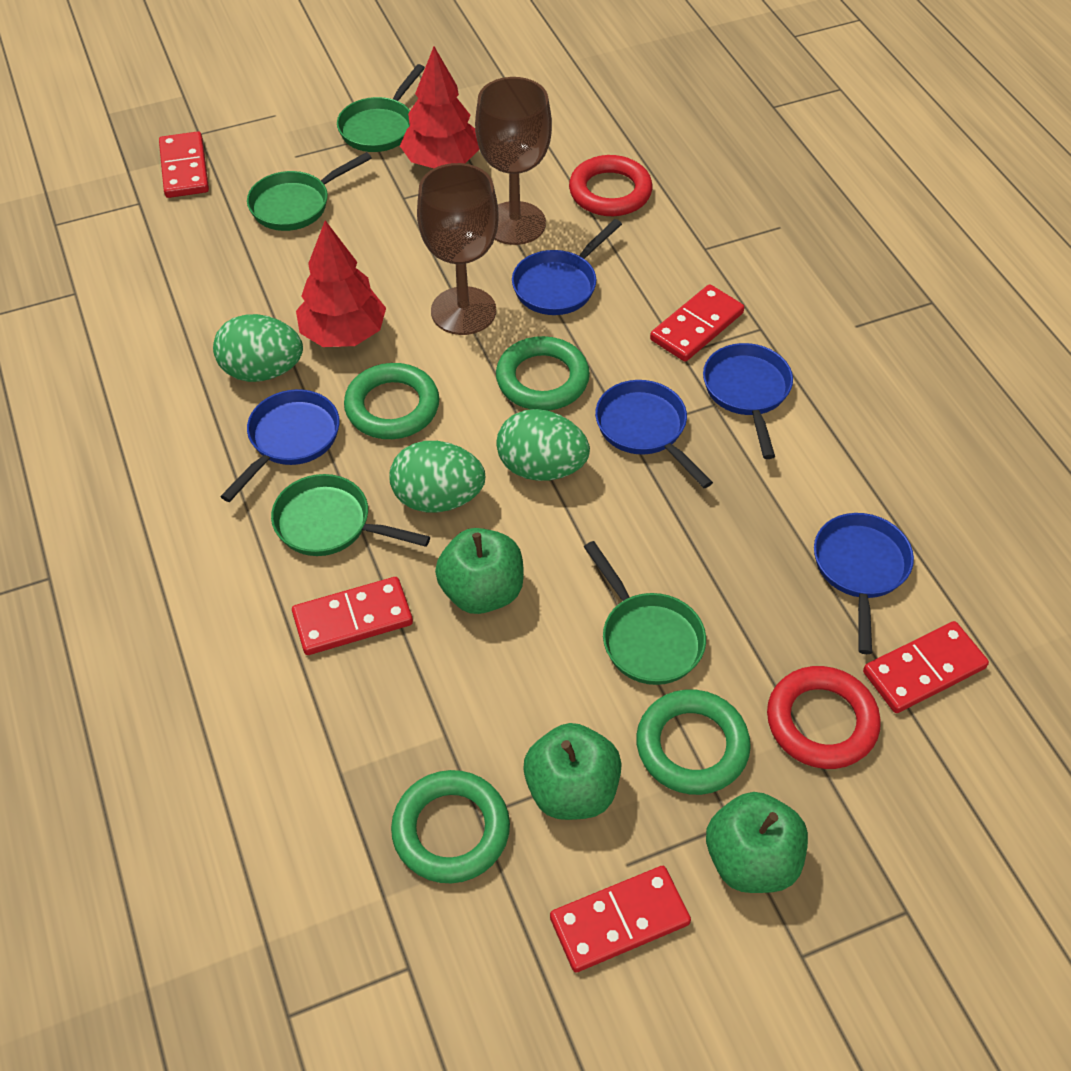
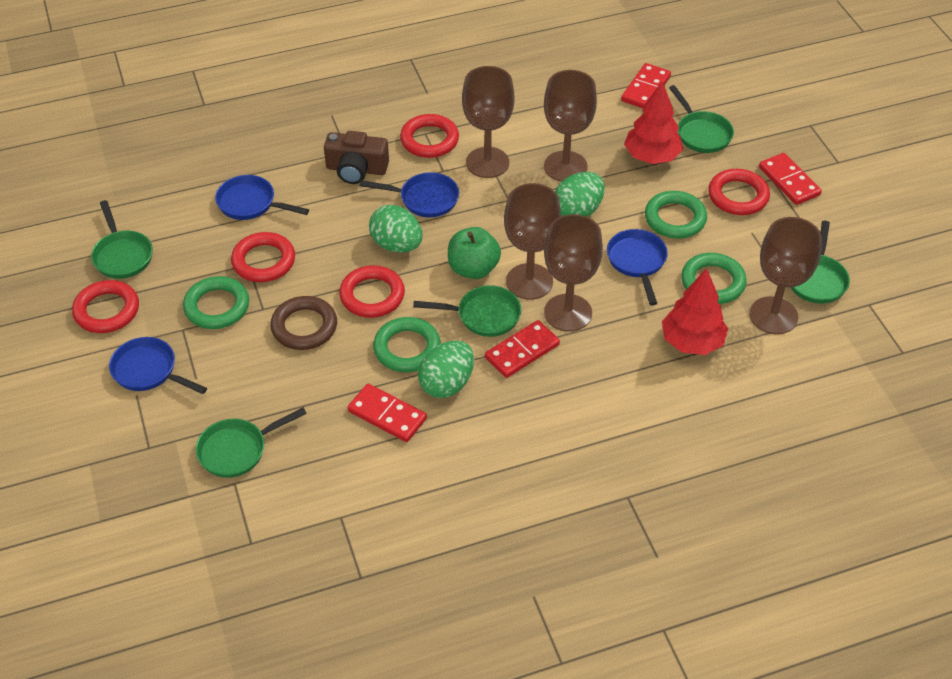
blue pan: [220,389,340,502] [512,219,622,315] [595,380,713,488] [703,343,793,459] [814,513,914,654] = 5 -> [109,337,207,394] [215,175,309,220] [359,172,459,217] [607,229,668,305] = 4
brown camera: none = 0 -> [324,131,389,184] = 1
brown goblet: [417,163,498,335] [475,77,552,245] = 2 -> [462,66,515,178] [504,183,561,300] [544,70,597,182] [544,214,603,332] [750,217,822,334] = 5
brown ring: none = 0 -> [270,296,337,350] = 1
green apple: [435,528,524,614] [523,723,622,820] [706,792,808,893] = 3 -> [448,227,501,279] = 1
green pan: [247,152,372,231] [271,474,430,556] [337,64,425,152] [584,541,706,685] = 4 -> [91,200,153,279] [196,408,307,478] [413,285,521,337] [669,85,734,153] [791,221,850,304] = 5
red domino: [159,131,209,198] [292,577,413,655] [550,866,691,972] [650,284,744,362] [863,621,989,713] = 5 -> [347,384,427,442] [485,320,560,378] [621,63,671,108] [759,153,822,205] = 4
red ring: [569,155,652,216] [767,666,881,769] = 2 -> [72,280,139,333] [231,232,295,282] [339,265,405,318] [400,114,459,158] [708,169,770,215] = 5

